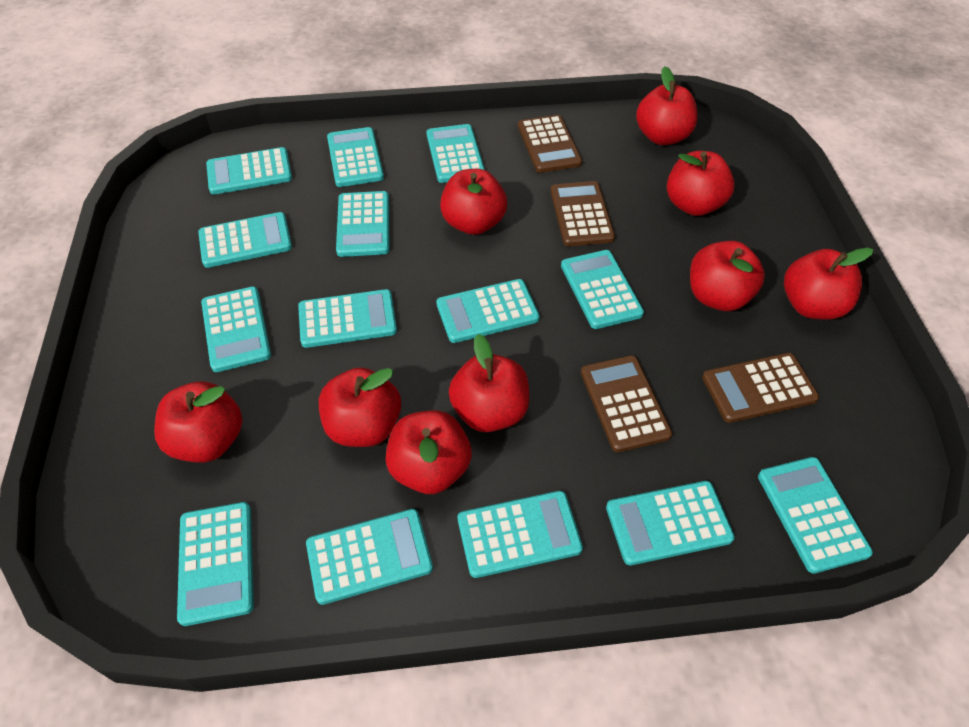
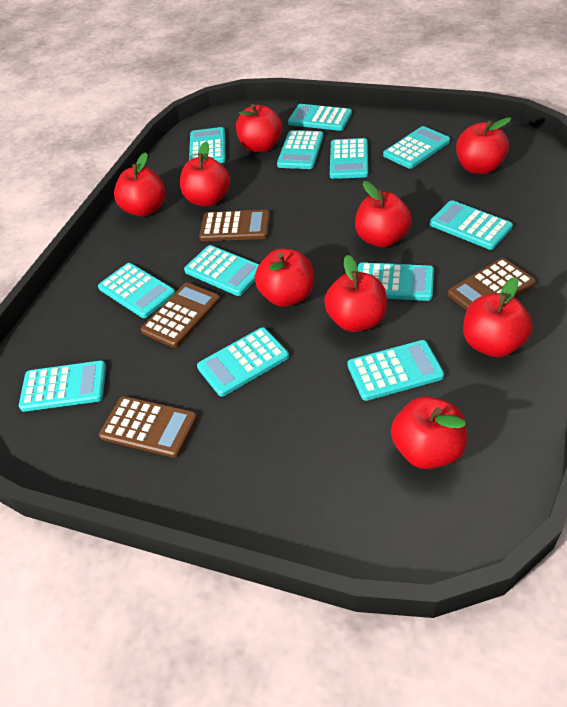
turquoise calculator: [177,502,254,626] [198,212,292,268] [201,286,271,372] [206,147,292,195] [298,289,397,348] [306,509,433,605] [327,127,384,187] [336,191,389,257] [427,124,485,183] [436,279,540,343] [458,491,583,578] [561,250,644,329] [606,481,735,565] [758,457,873,574] = 14 -> [19,361,106,412] [98,263,175,318] [184,245,259,296] [189,127,226,163] [197,327,289,397] [277,130,323,169] [288,104,352,131] [330,138,368,179] [347,340,444,401] [358,262,434,301] [383,126,450,169] [430,200,513,250] = 12

